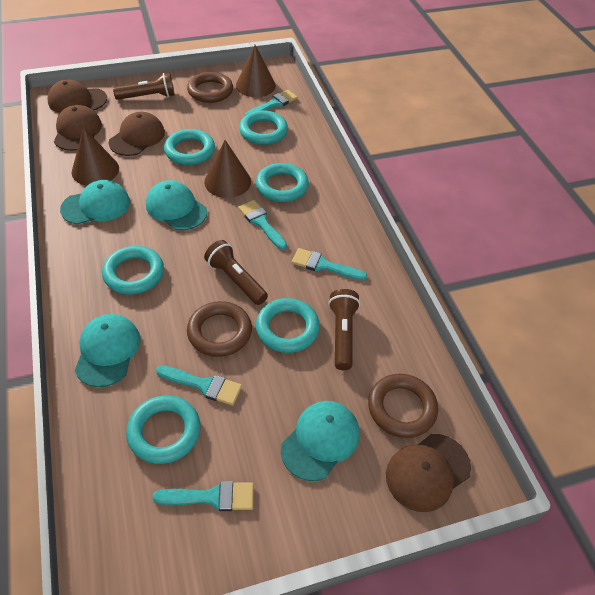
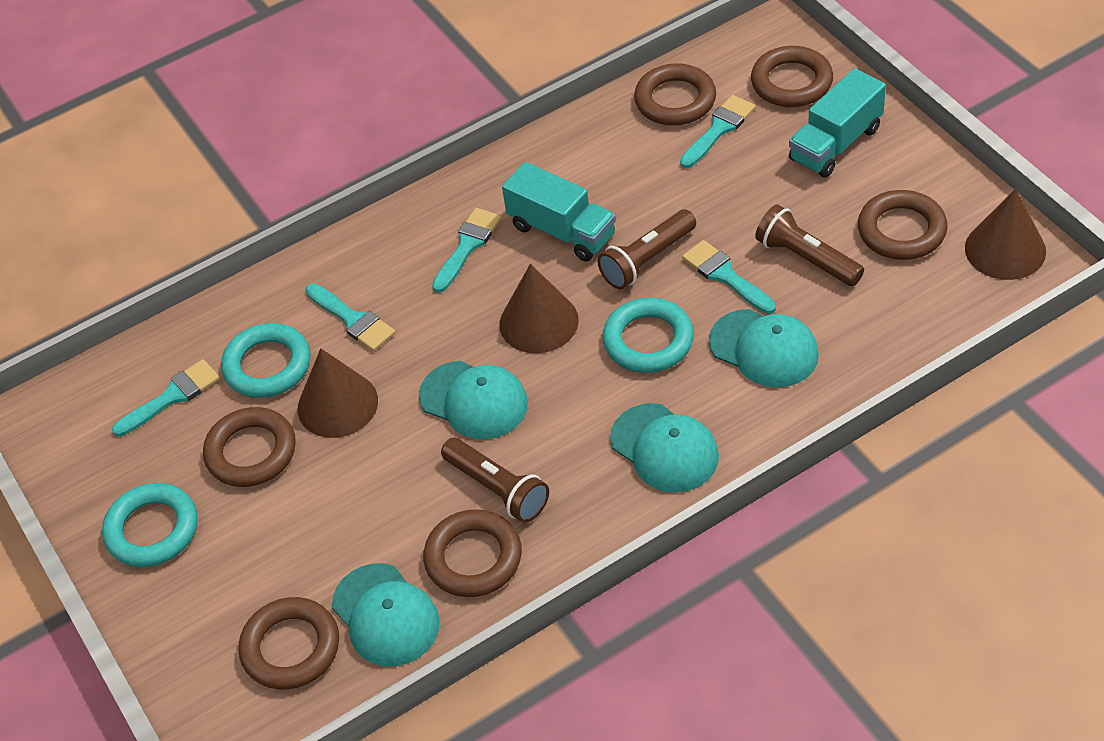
brown cap: [47,79,107,113] [54,105,102,151] [108,112,165,156] [386,434,471,512] = 4 -> none = 0
brown ring: [187,72,233,103] [187,301,252,357] [368,374,438,438] = 3 -> [203,407,296,487] [238,597,339,690] [423,509,522,597] [634,63,716,125] [751,46,833,107] [858,190,948,260] = 6
turquoise ring: [102,246,164,295] [126,395,201,464] [164,129,215,165] [239,110,288,145] [256,163,309,202] [256,298,320,353] = 6 -> [102,483,197,567] [221,323,311,398] [602,298,694,373] = 3
turquoise truck: none = 0 -> [502,162,616,261] [789,68,886,178] = 2

